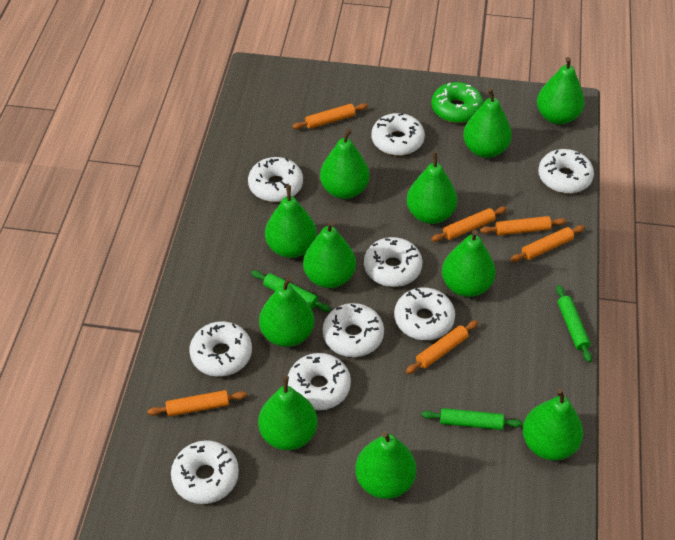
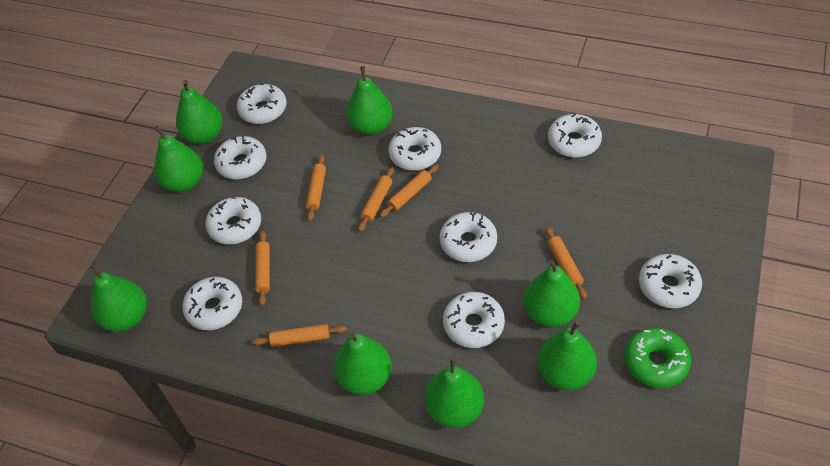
green pear: [258,376,318,450] [259,276,314,347] [265,185,317,258] [303,221,356,288] [320,128,370,199] [355,431,416,499] [406,152,457,224] [442,230,496,297] [463,88,512,158] [523,389,583,460] [537,57,585,125] = 11 -> [91,263,147,331] [154,126,203,192] [176,80,223,144] [334,332,392,395] [346,66,393,135] [425,357,484,428] [524,259,580,327] [537,320,597,390] = 8
green rolling pin: [251,270,331,312] [422,408,523,430] [556,285,592,362] = 3 -> none = 0

